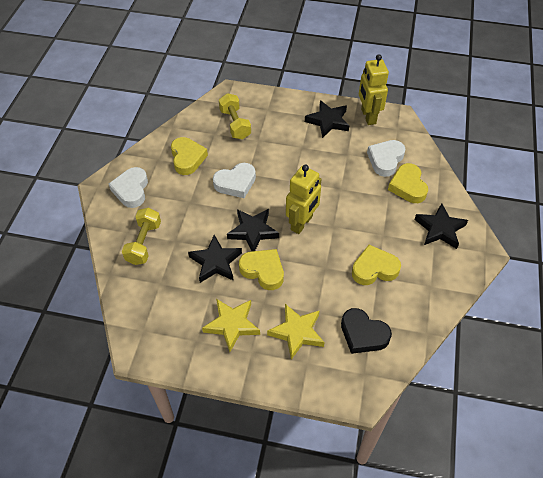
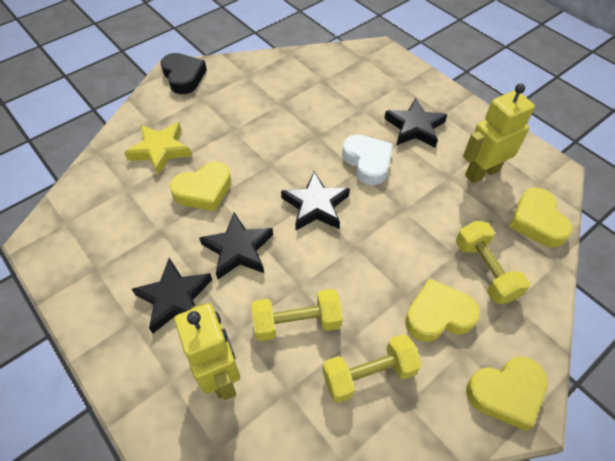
white heart: [109,167,148,208] [213,163,256,198] [367,140,406,177] = 3 -> [342,135,393,185] = 1
yellow dumbbell: [122,208,161,265] [219,93,251,139] = 2 -> [251,289,343,341] [322,334,422,403] [456,221,530,304] = 3
yellow star: [202,299,260,352] [267,304,325,360] = 2 -> [124,122,192,175] = 1

